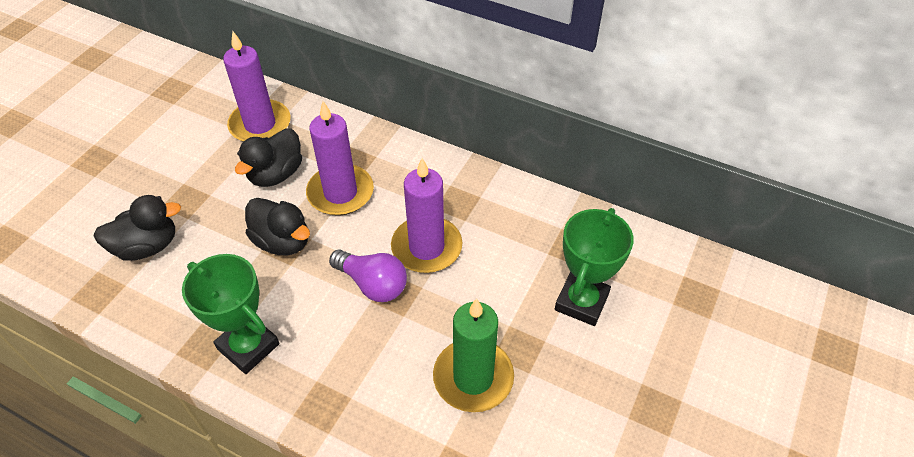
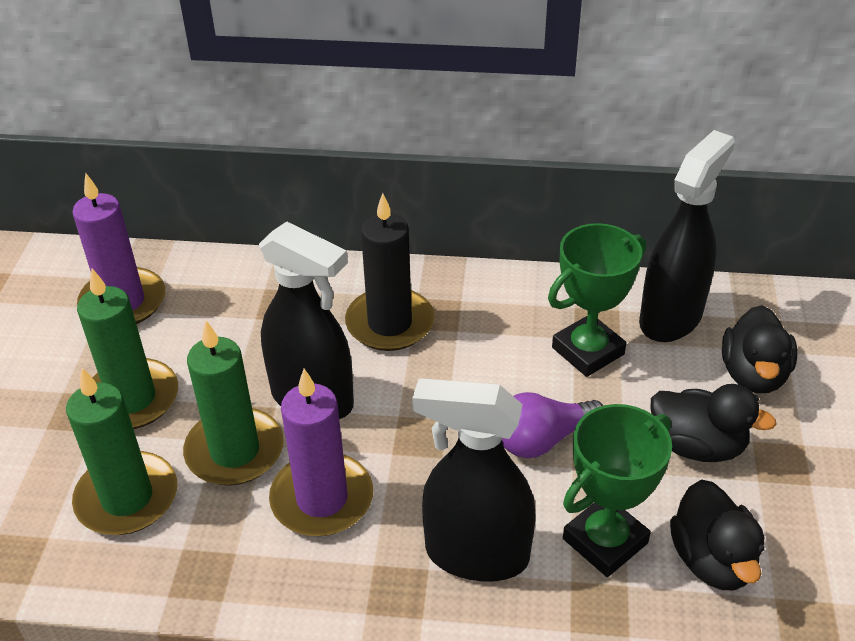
black candle: none = 0 -> [345,193,434,351] = 1
black spray bottle: none = 0 -> [259,222,354,419] [412,378,535,582] [639,130,735,342] = 3
green candle: [433,298,514,412] = 1 -> [66,368,177,535] [77,269,178,429] [183,321,284,485] = 3
purple candle: [223,31,290,142] [306,101,374,216] [391,158,462,273] = 3 -> [72,173,165,324] [269,369,373,536] = 2

